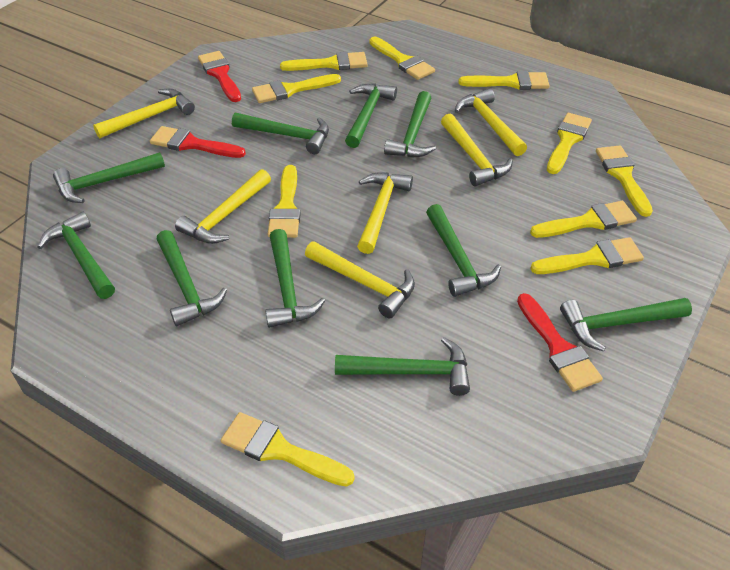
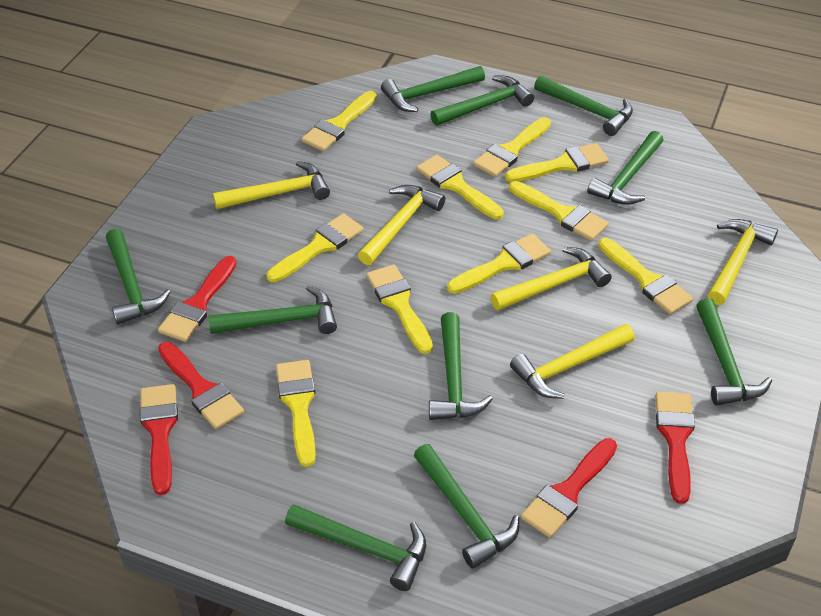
red brush: [150,126,246,158] [198,51,241,102] [517,293,603,392] = 3 -> [140,384,178,495] [158,256,237,342] [158,342,244,429] [521,438,617,538] [655,392,695,504] = 5
yellow hammer: [93,89,195,138] [175,169,271,244] [305,241,415,318] [357,172,413,254] [441,114,513,186] [455,88,527,156] = 6 -> [213,161,330,209] [358,185,445,265] [490,247,612,311] [510,324,635,399] [708,219,778,305] = 5

